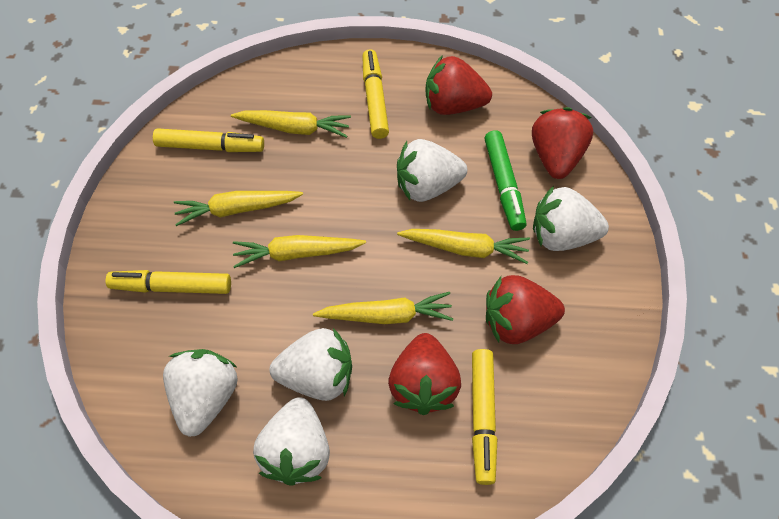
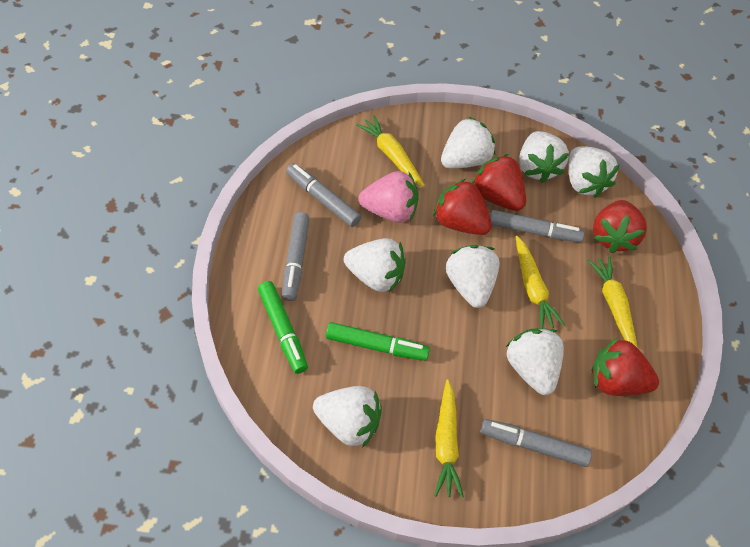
green marker: [484,130,527,231] = 1 -> [258,281,308,374] [326,322,430,361] = 2
grey marker: none = 0 -> [282,212,310,301] [286,163,361,227] [481,419,592,467] [490,210,585,243] = 4
pink strawberry: none = 0 -> [359,171,419,223] = 1
white strawberry: [163,349,238,437] [253,397,330,486] [270,328,352,401] [397,139,467,202] [533,186,609,251] = 5 -> [313,386,382,448] [344,238,406,293] [441,116,495,169] [446,245,500,308] [506,328,564,395] [520,131,569,183] [569,146,620,198] = 7
yellow carrot: [174,191,303,226] [231,110,351,138] [233,235,366,268] [313,292,453,324] [397,229,530,264] = 5 -> [356,115,424,187] [434,379,464,498] [515,236,565,328] [587,256,637,347] = 4
yellow marker: [106,270,231,294] [153,128,264,152] [362,49,389,139] [472,349,497,485] = 4 -> none = 0

